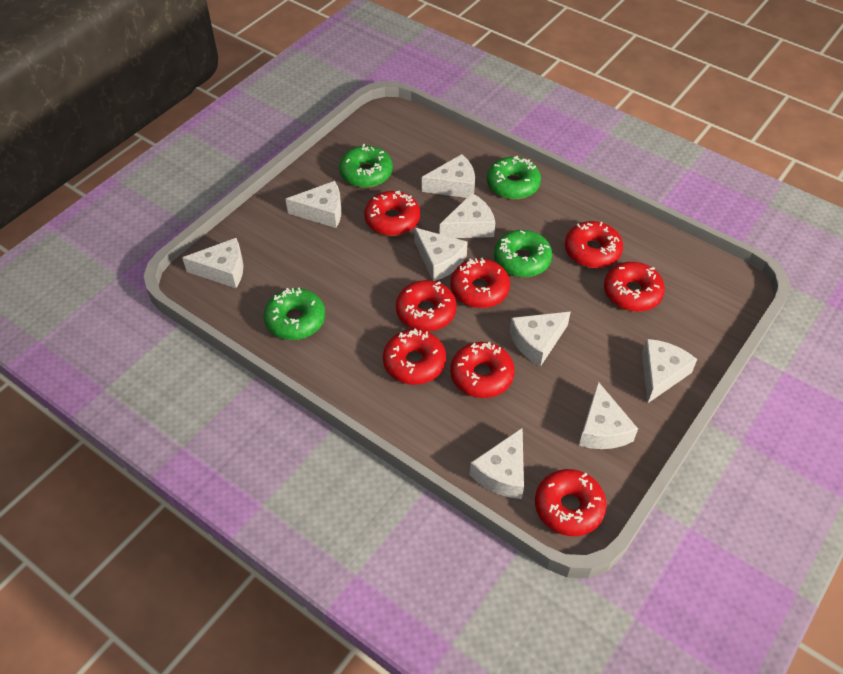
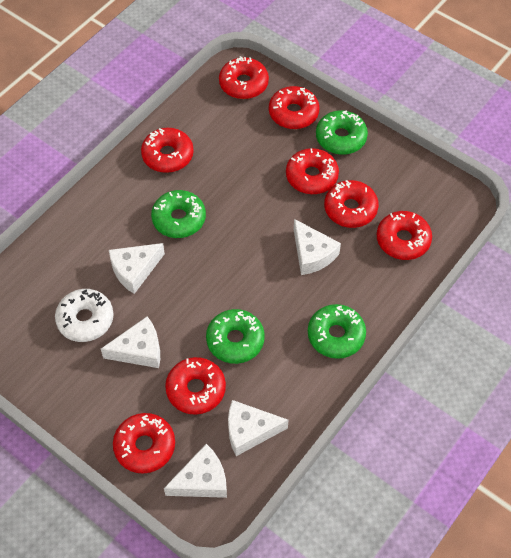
white cheese: [182,238,243,288] [286,181,341,228] [414,227,468,281] [422,154,475,198] [440,193,495,238] [470,427,524,499] [510,312,571,367] [579,382,638,449] [642,339,697,403] = 9 -> [101,316,160,368] [109,243,165,294] [164,444,227,498] [228,400,288,456] [294,219,341,275] = 5
white donut: none = 0 -> [55,289,114,342] = 1

